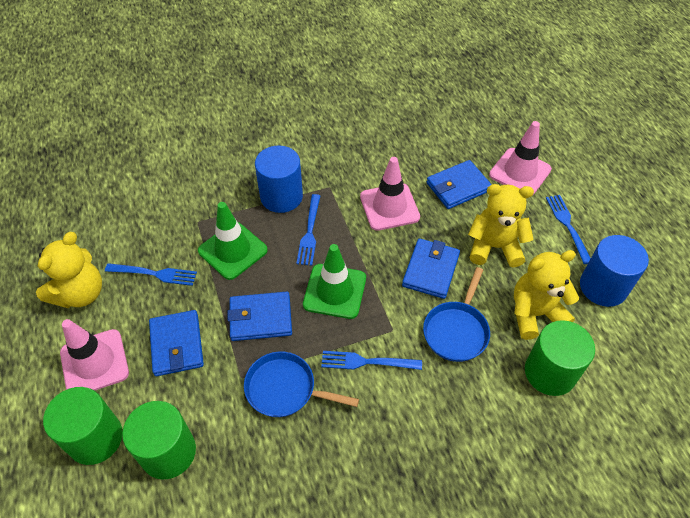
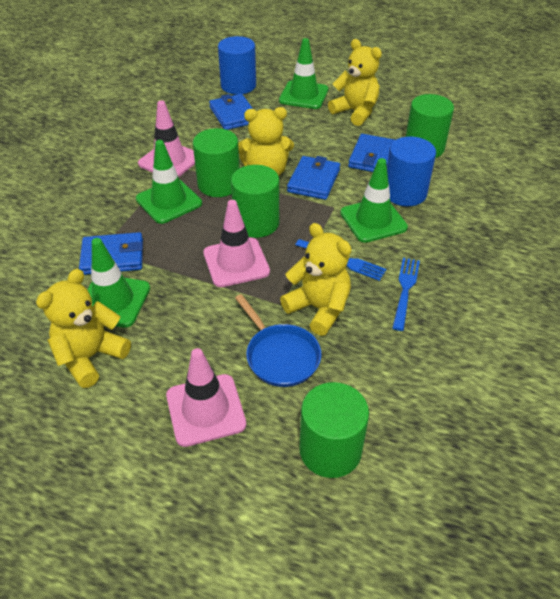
blue fork: [105,263,197,286] [296,194,320,266] [321,351,422,370] [546,195,591,264] = 4 -> [295,239,386,281] [392,258,420,331] = 2
blue pan: [244,352,359,417] [423,267,490,362] = 2 -> [235,294,321,387] = 1
green cylinder: [43,387,123,465] [122,401,196,480] [525,320,595,396] = 3 -> [193,128,240,197] [231,165,279,238] [300,382,369,478] [406,94,454,158] = 4
green traffic cone: [198,202,268,280] [303,244,366,319] = 2 -> [87,238,150,327] [136,140,202,224] [279,38,328,109] [340,158,408,243] = 4
yellow teddy bear: [36,232,102,308] [468,184,534,267] [514,250,579,340] = 3 -> [36,269,131,388] [238,107,294,176] [280,223,351,336] [328,39,382,126] = 4

